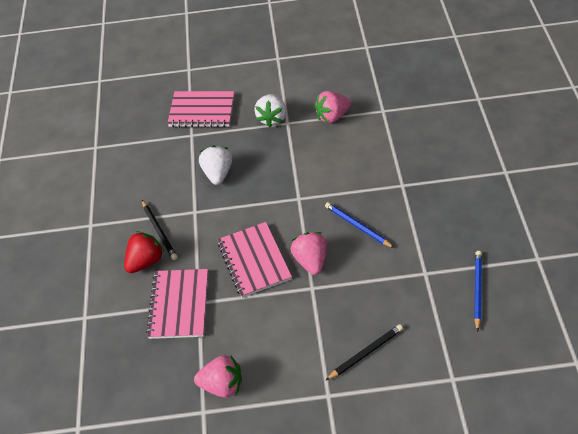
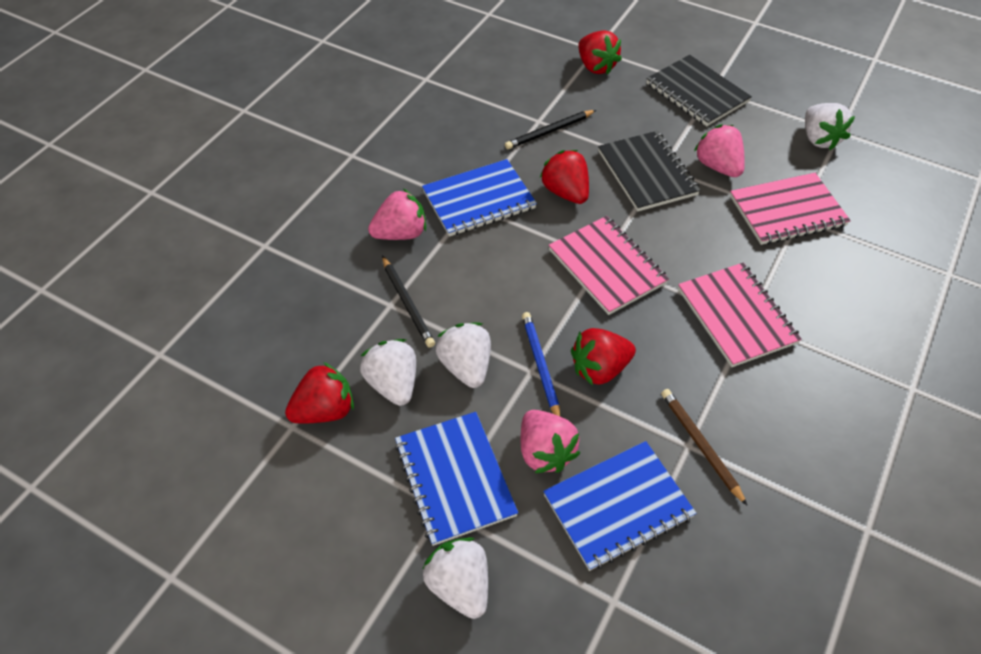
black notebook: none = 0 -> [598,131,701,212] [646,55,752,126] = 2
blue notebook: none = 0 -> [395,412,518,546] [422,159,537,237] [543,441,696,571] = 3
blue pencil: [325,202,394,248] [474,251,482,332] = 2 -> [522,312,560,416] = 1
brown pencil: none = 0 -> [661,389,747,505] = 1
red strawberry: [124,231,164,273] = 1 -> [285,362,354,423] [540,150,589,204] [571,328,636,386] [578,30,622,74] = 4
white strawberry: [199,145,232,185] [254,94,286,127] = 2 -> [360,339,416,406] [422,537,488,619] [436,322,491,388] [805,103,855,150] = 4

